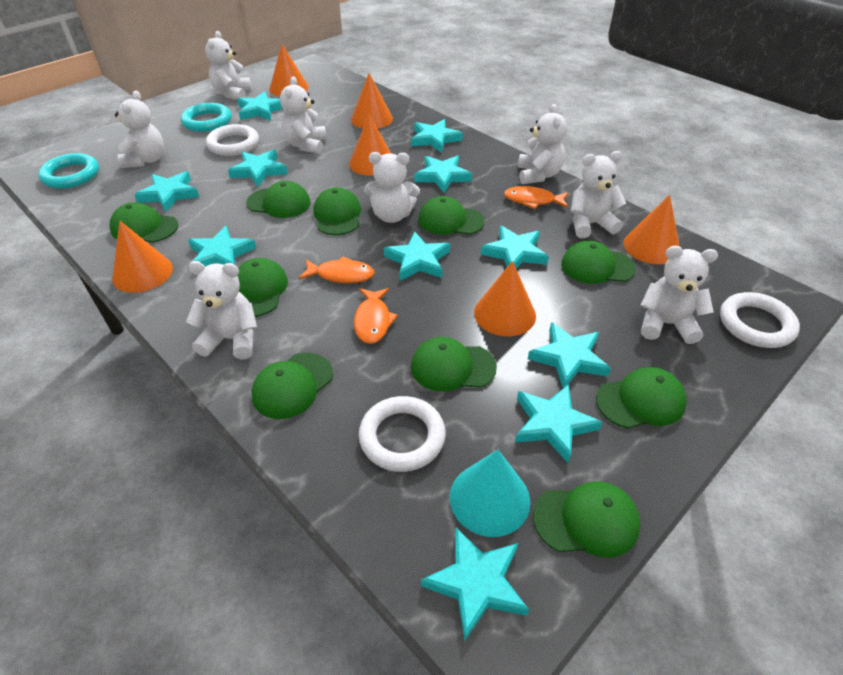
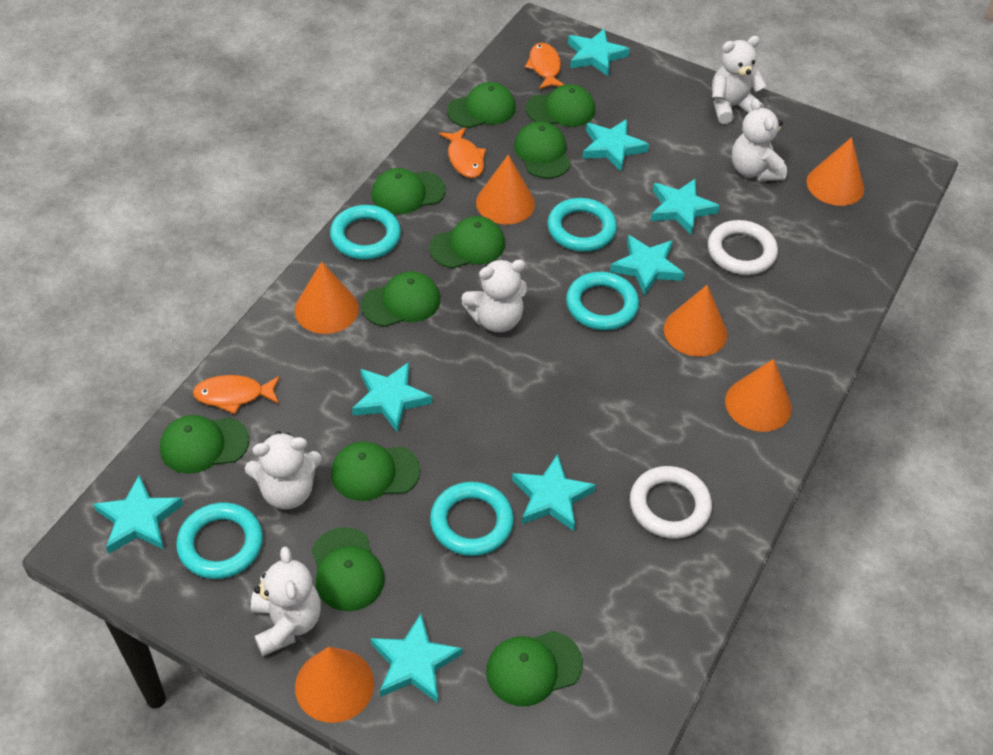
turquoise cone: [450,450,530,537] = 1 -> none = 0
turquoise ring: [38,153,99,189] [181,103,231,132] = 2 -> [176,502,263,579] [330,205,401,260] [430,482,514,556] [547,198,617,252] [566,272,639,330] = 5
turquoise star: [135,171,199,212] [188,226,256,267] [228,149,288,187] [237,91,283,121] [384,232,450,281] [411,119,463,153] [414,155,472,193] [421,528,529,641] [481,225,549,269] [515,384,602,463] [528,322,611,388] = 11 -> [93,475,183,553] [352,362,432,433] [371,614,462,703] [512,454,596,531] [568,29,630,76] [582,119,649,172] [610,235,685,296] [651,179,720,236] = 8
white ring: [206,124,259,156] [359,396,446,472] [720,292,800,348] = 3 -> [630,466,712,539] [708,220,778,275] = 2
white teddy bear: [115,90,164,168] [186,261,257,360] [205,31,252,100] [280,77,326,154] [364,152,420,223] [518,104,567,184] [571,151,626,238] [641,246,718,344] = 8 -> [245,431,322,510] [251,546,321,656] [461,260,527,333] [712,36,766,124] [732,98,787,181] = 5

